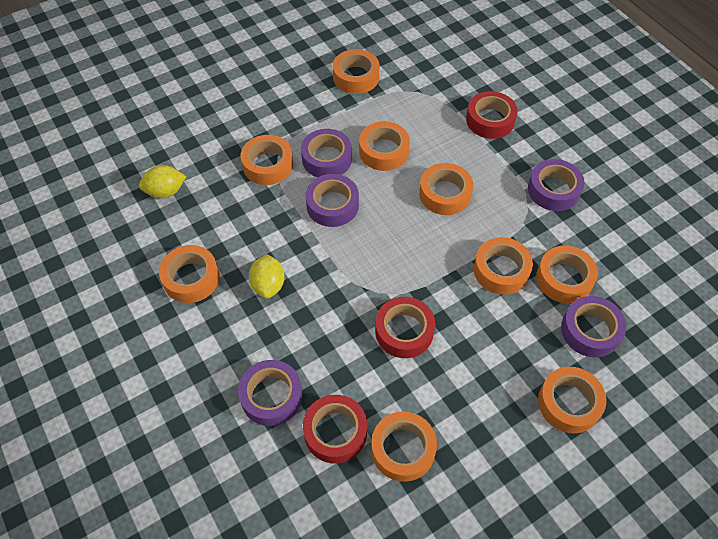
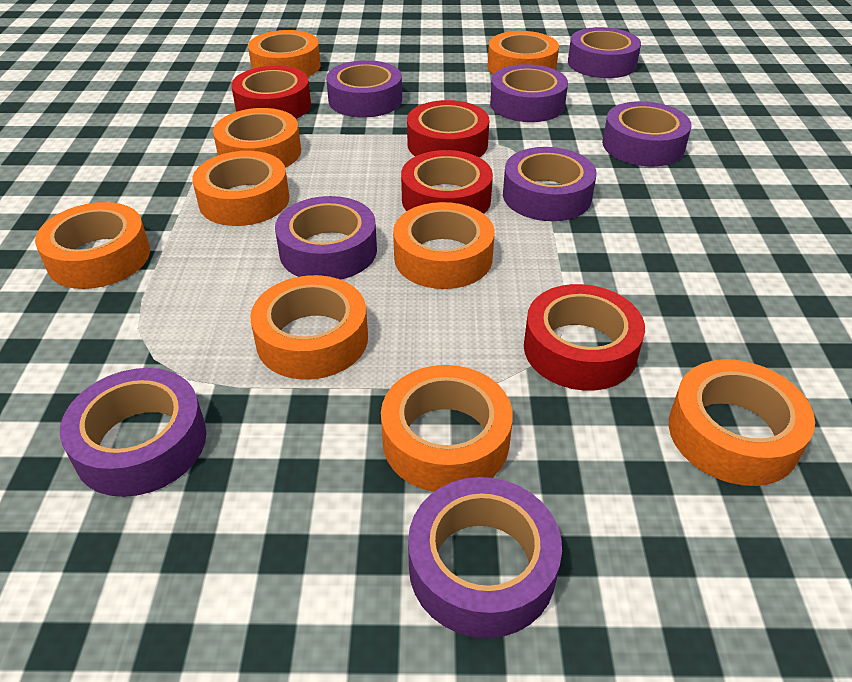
purple tape: [238,360,302,426] [301,129,352,177] [305,174,359,227] [528,159,584,211] [561,296,626,358] = 5 -> [60,368,206,497] [275,196,377,280] [326,60,402,117] [408,477,562,638] [490,64,568,122] [503,147,597,221] [568,27,641,78] [602,101,691,166] = 8
red tape: [303,395,367,463] [375,297,435,358] [466,91,518,139] = 3 -> [231,66,311,119] [401,150,493,214] [407,100,490,158] [524,284,645,391] = 4
yellow lemon: [139,165,186,198] [249,254,285,299] = 2 -> none = 0

